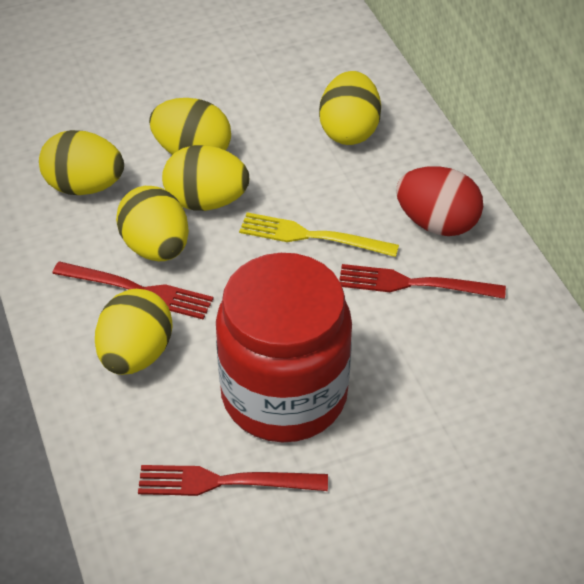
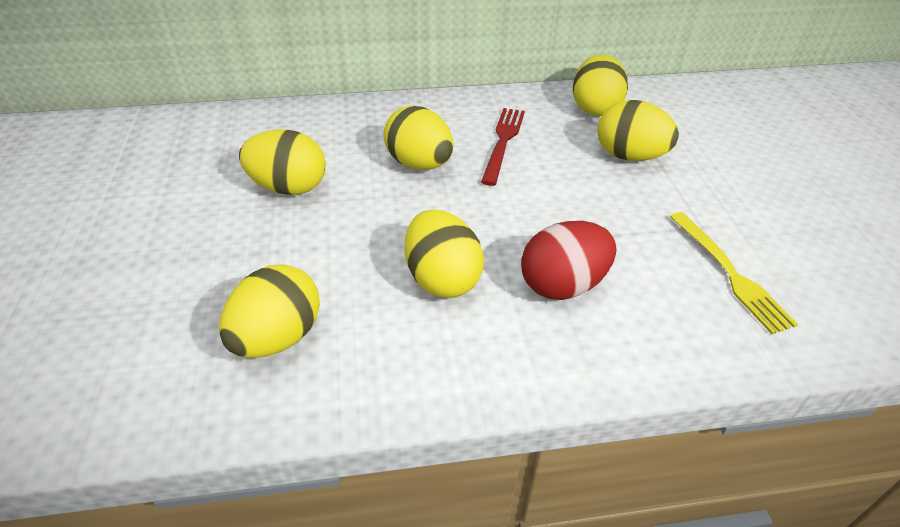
red fork: [52,261,214,319] [138,465,328,496] [340,264,506,299] = 3 -> [481,108,525,186] = 1
red jar: [216,253,352,442] = 1 -> none = 0

